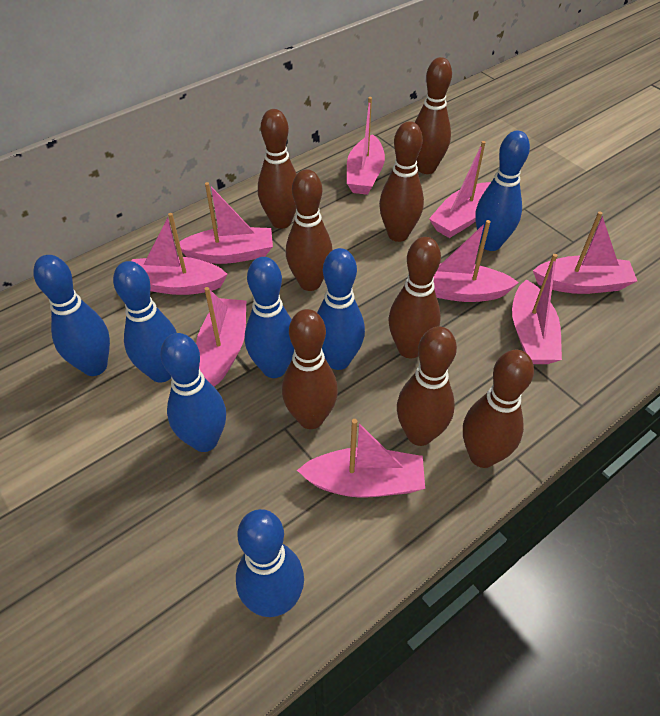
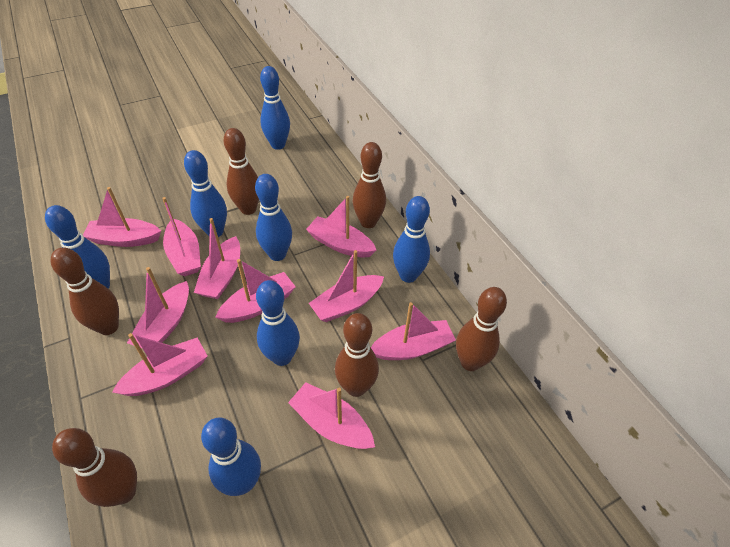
brown bowling pin: [258,109,297,229] [282,309,338,429] [286,169,332,291] [379,121,424,242] [388,237,441,358] [397,326,457,446] [415,57,452,174] [463,350,534,468] = 8 -> [51,248,119,335] [52,428,137,507] [224,128,259,215] [335,313,379,397] [353,142,386,228] [456,287,507,371] = 6
pink boat: [131,213,228,295] [175,182,273,264] [196,287,246,387] [297,419,425,498] [347,97,385,195] [429,141,491,238] [433,220,519,302] [512,254,562,364] [533,211,637,294] = 9 -> [83,187,161,247] [112,333,208,396] [127,267,189,349] [162,197,201,276] [194,218,240,299] [215,259,296,323] [288,382,375,449] [306,196,376,258] [309,250,384,322] [371,302,456,360] = 10

